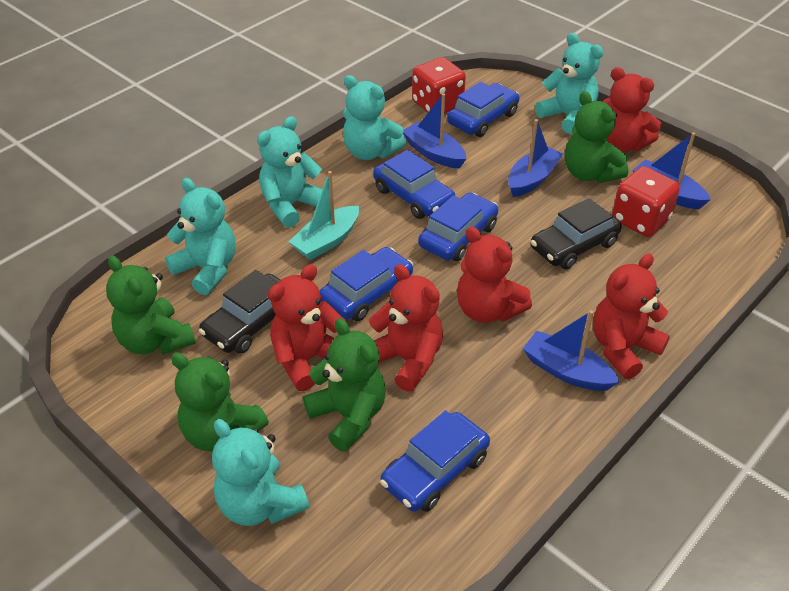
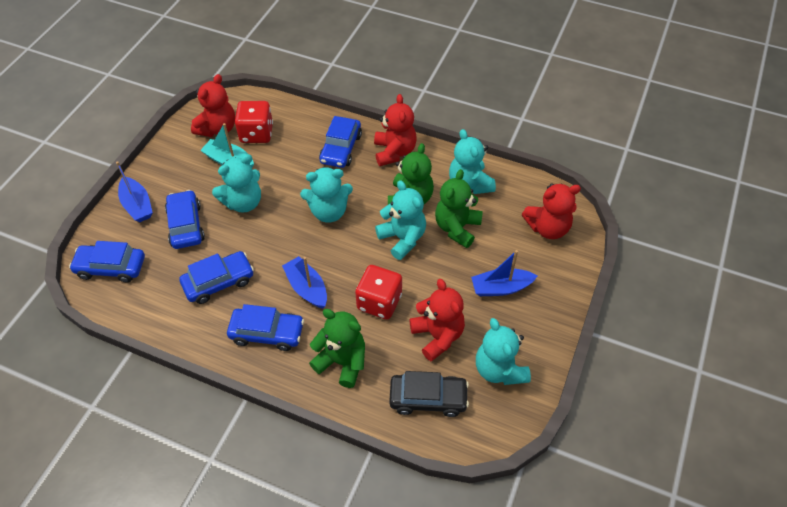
black car: [199,270,280,354] [531,198,622,269] = 2 -> [389,371,469,417] = 1
blue boat: [403,93,466,169] [508,119,563,197] [523,310,620,391] [632,132,711,209] = 4 -> [116,162,153,222] [282,256,327,309] [471,250,537,296] = 3
green teddy bear: [106,256,196,355] [171,352,269,451] [303,318,386,452] [565,91,629,183] = 4 -> [309,309,365,388] [388,143,434,204] [435,169,483,248] = 3
red teddy bear: [268,264,346,391] [369,264,443,392] [457,227,532,323] [593,254,670,379] [603,67,662,152] = 5 -> [191,74,235,137] [374,94,417,166] [409,279,465,361] [522,183,581,239] = 4

